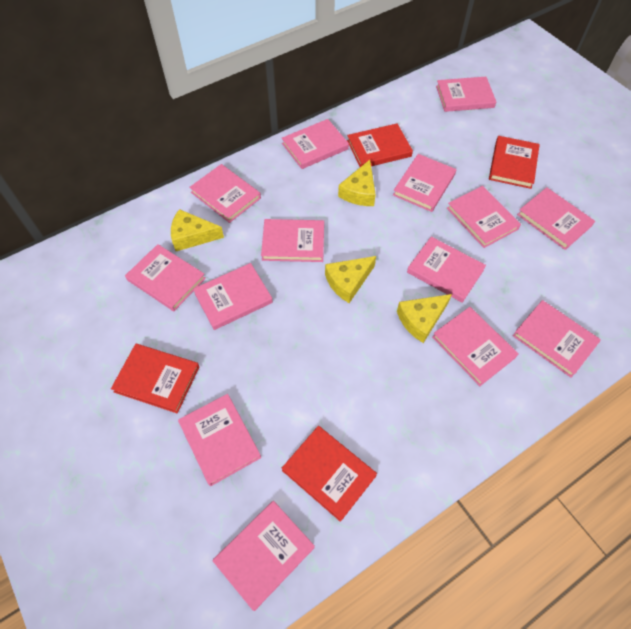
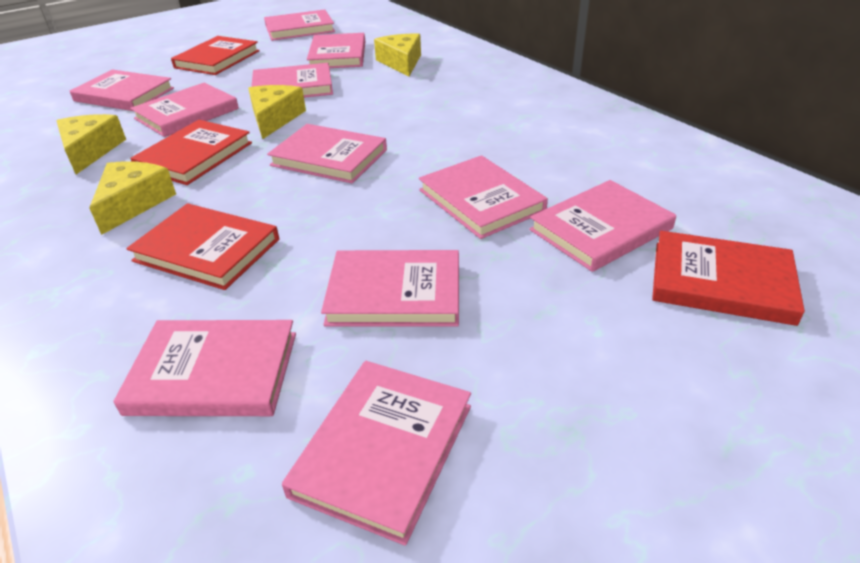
pink book: [125,244,206,311] [178,394,261,486] [189,164,261,223] [193,263,273,330] [212,501,315,611] [261,219,324,262] [282,119,349,169] [393,154,456,212] [407,237,486,303] [432,307,518,386] [436,77,496,112] [447,186,521,248] [513,300,601,378] [517,187,595,250] = 14 -> [70,70,174,111] [113,320,296,416] [130,83,239,137] [251,63,333,98] [264,10,335,41] [267,124,387,183] [282,361,471,546] [307,33,365,68] [321,250,459,327] [419,155,548,239] [529,180,676,272] = 11

